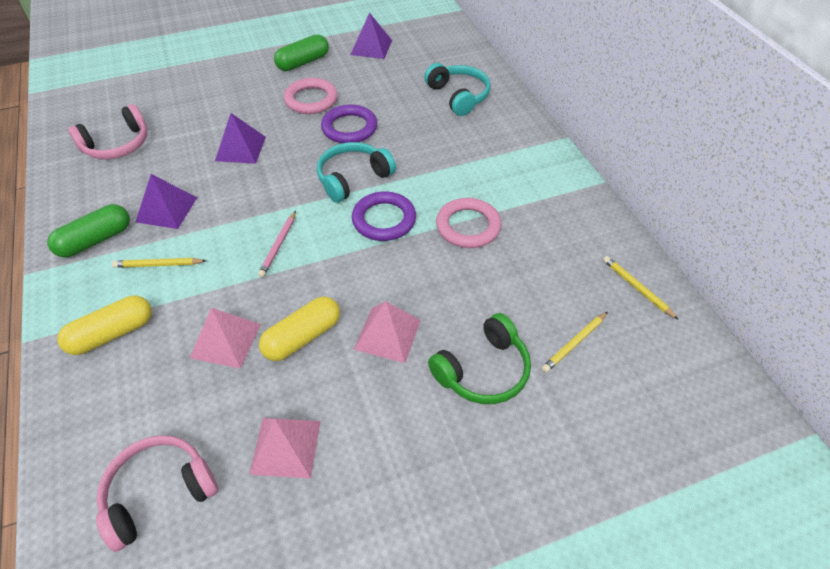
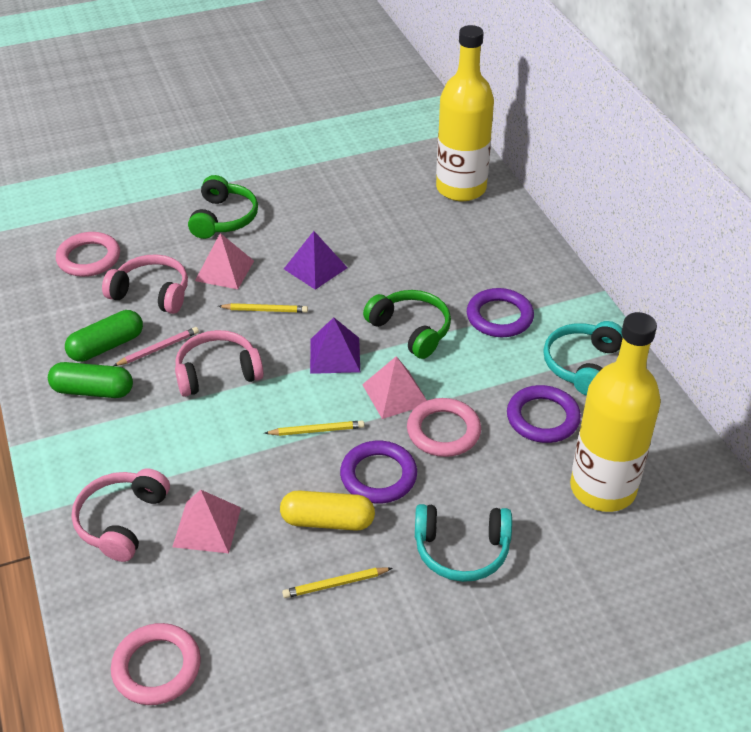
green headphones: [428,313,531,404] = 1 -> [188,175,258,239] [363,290,451,359] = 2
pink headphones: [68,104,148,159] [96,435,218,552] = 2 -> [71,468,170,562] [102,254,188,314] [175,330,264,397] = 3
pink ring: [284,78,338,114] [436,198,502,248] = 2 -> [56,232,120,277] [111,623,201,705] [407,398,481,457] = 3
purple pyramid: [136,174,197,229] [215,113,266,164] [350,12,392,59] = 3 -> [284,231,348,290] [310,317,360,374] = 2
purple ring: [321,105,377,143] [352,191,416,241] = 2 -> [340,441,417,503] [467,288,534,337] [507,385,581,443] = 3
yellow bottle: none = 0 -> [436,25,494,201] [570,312,661,512] = 2
yellow capsule: [57,296,152,355] [259,296,340,361] = 2 -> [280,491,375,531] = 1

